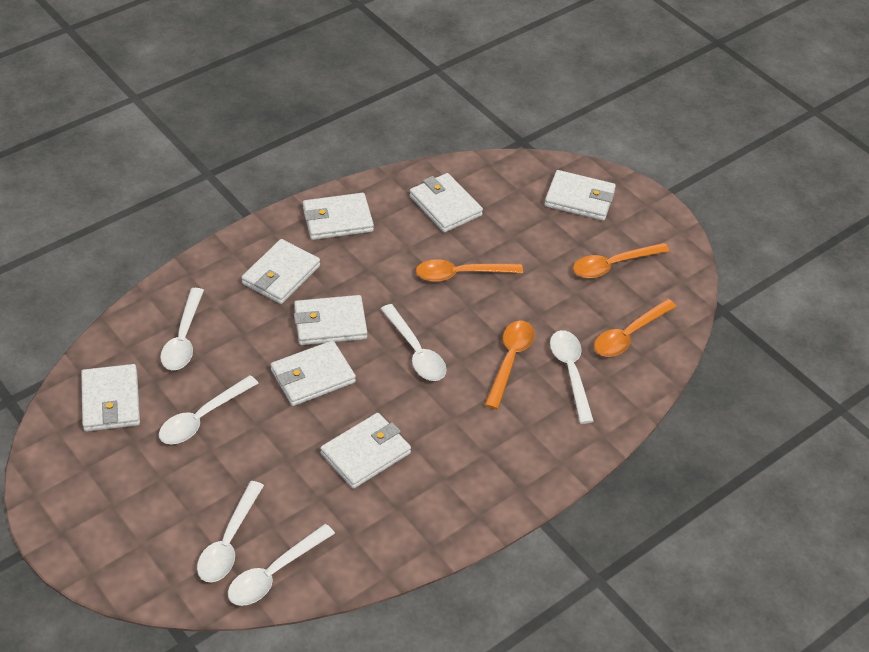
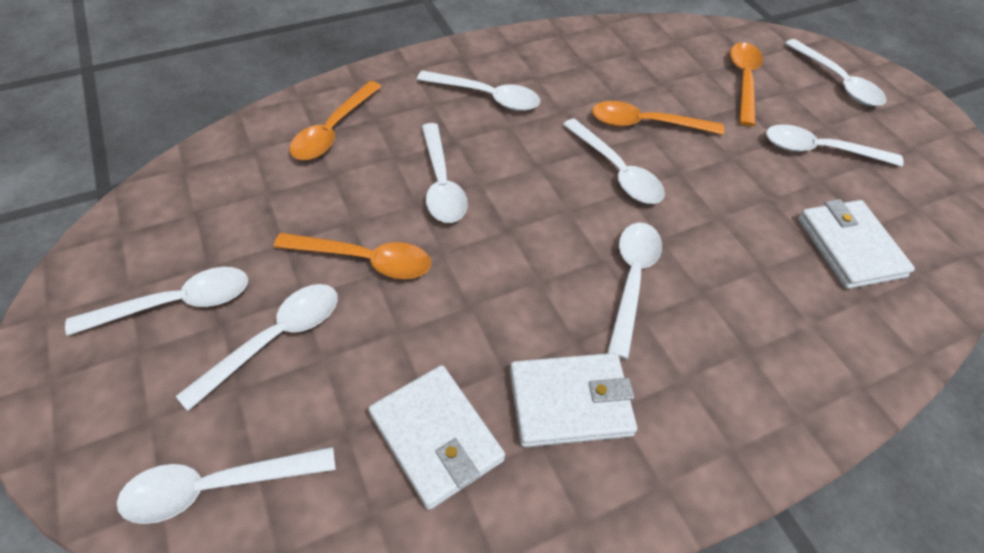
white spoon: [159,375,259,444] [160,288,204,370] [197,481,264,582] [228,524,335,606] [381,304,447,381] [550,330,594,424] = 6 -> [65,267,248,336] [117,447,336,524] [176,284,338,411] [417,70,540,111] [421,123,468,223] [563,118,665,204] [607,222,662,359] [766,124,904,167] [785,39,887,106] = 9
white wallet: [81,364,140,432] [241,239,320,304] [270,340,356,406] [294,295,367,345] [303,193,374,240] [320,413,411,489] [410,173,483,232] [545,170,616,221] = 8 -> [368,365,505,510] [510,353,637,447] [798,199,915,289] = 3

